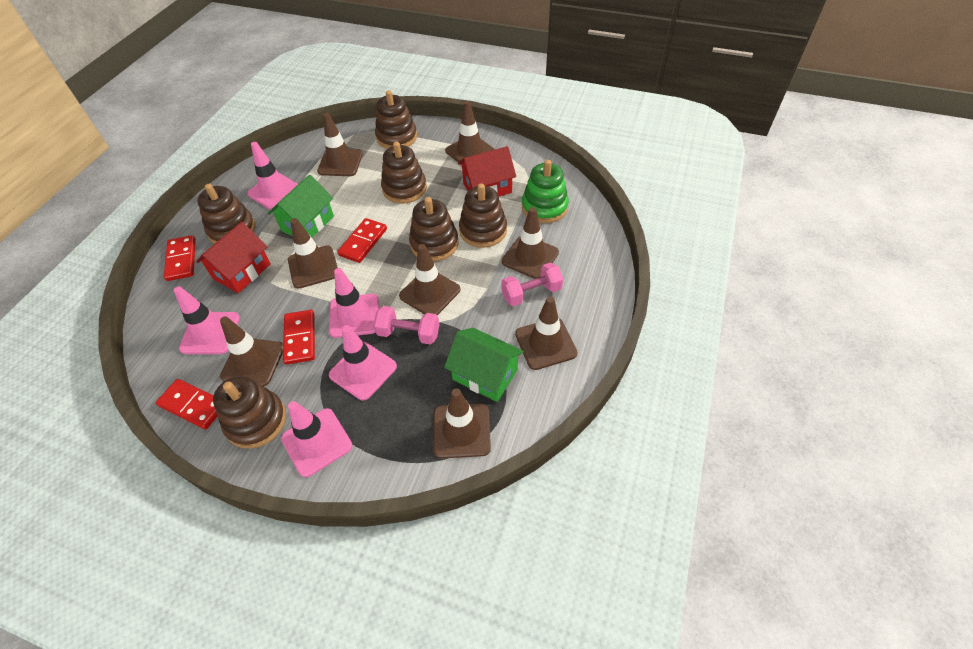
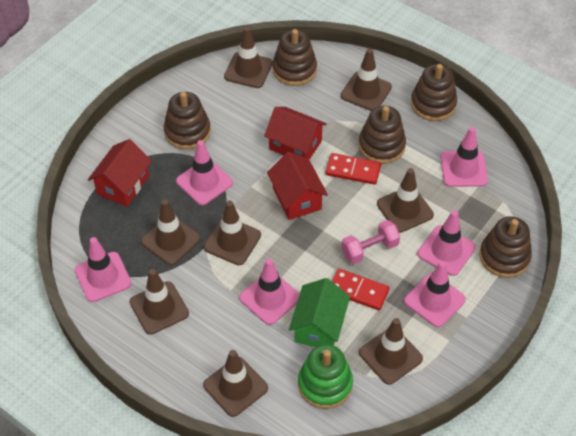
brown stacking toy: [197,184,256,244] [213,376,286,449] [375,90,417,149] [381,142,427,204] [409,197,459,261] [459,183,507,248] = 6 -> [164,92,211,149] [272,29,317,86] [359,106,406,164] [411,64,457,121] [479,216,532,278] = 5
green house: [268,174,334,238] [444,328,524,402] = 2 -> [289,278,350,347] = 1
pink dumbbell: [373,306,440,345] [501,262,563,306] = 2 -> [341,220,400,264] = 1
pink traffic cone: [174,287,240,354] [247,142,298,210] [281,401,352,477] [329,268,379,338] [329,325,397,401] = 5 -> [75,237,132,302] [176,140,233,205] [239,259,300,325] [404,261,466,327] [417,210,476,276] [441,127,488,187] = 6
red domino: [156,379,218,430] [164,235,196,281] [283,310,315,365] [337,218,387,263] = 4 -> [326,153,381,185] [332,268,390,310] = 2
red house: [196,222,271,293] [458,146,516,196] = 2 -> [88,139,152,207] [264,107,327,160] [267,152,328,220] = 3

